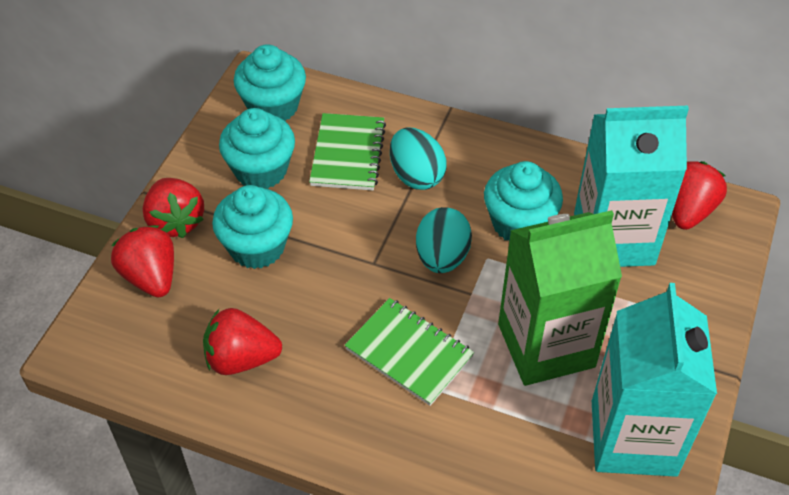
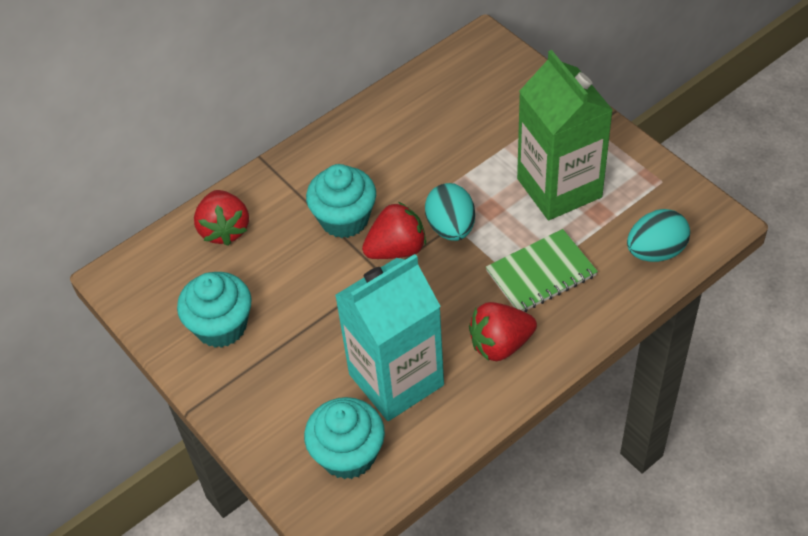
green notebook: [309,113,386,191] [345,298,474,406] = 2 -> [486,229,598,312] = 1
red strawberry: [111,225,174,297] [143,178,204,238] [203,308,282,375] [672,161,727,230] = 4 -> [194,190,249,246] [362,202,426,259] [469,302,537,361] = 3
turquoise carton: [574,106,689,267] [592,283,717,477] = 2 -> [335,254,444,421] = 1
turquoise cupcake: [212,185,293,269] [219,108,295,189] [234,44,306,121] [484,161,563,241] = 4 -> [177,272,252,348] [304,397,385,479] [306,164,376,238] = 3

